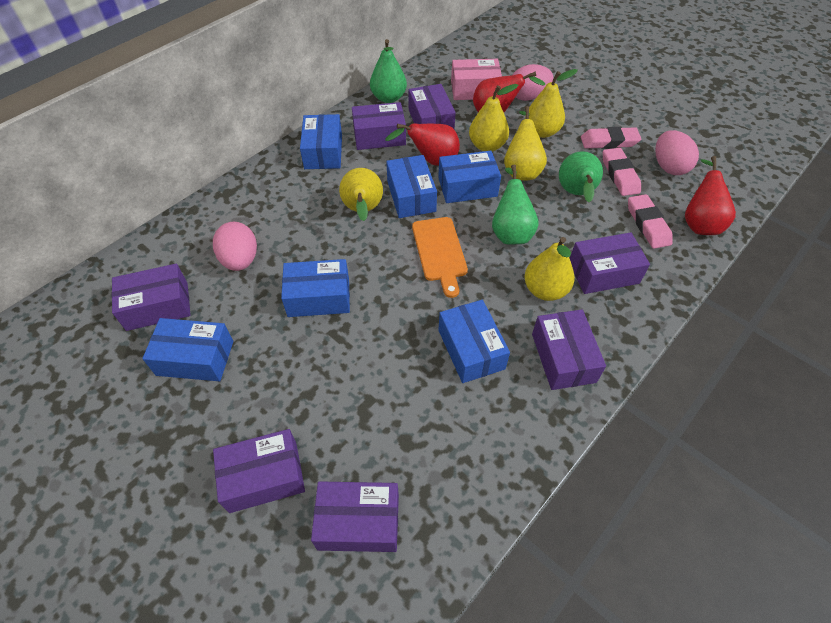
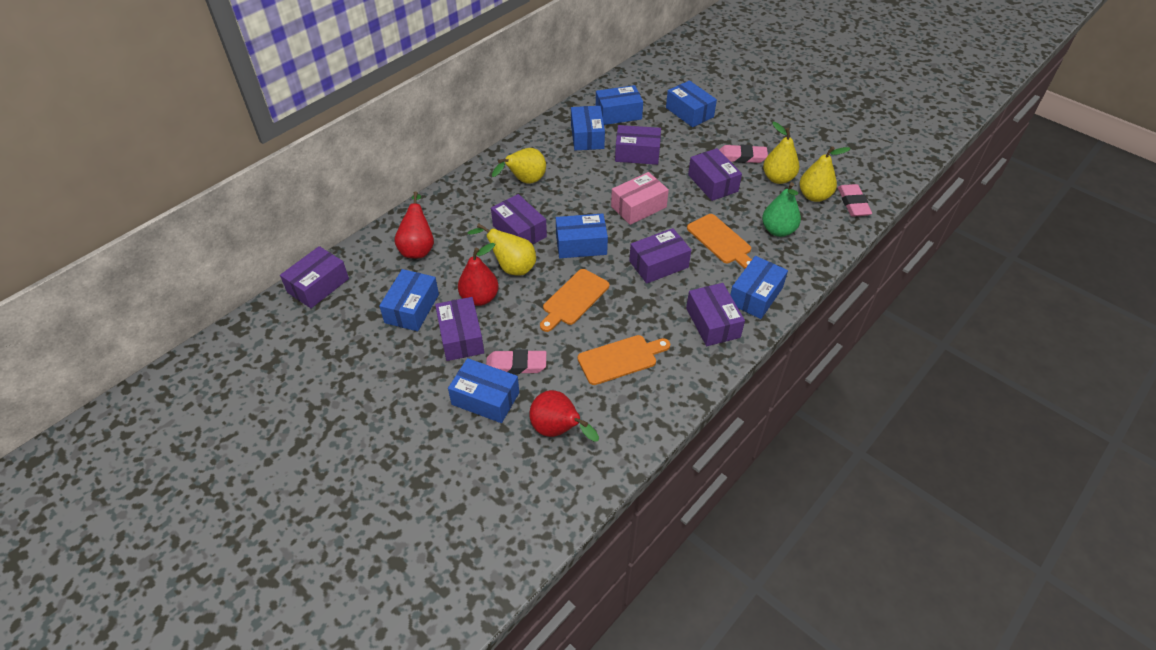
blue box: [142,318,233,381] [281,259,350,317] [300,114,342,169] [386,155,437,218] [438,151,501,203] [439,300,510,383] = 6 -> [379,269,439,331] [448,358,519,423] [556,213,608,258] [571,106,605,150] [596,85,643,125] [666,80,717,127] [730,256,788,319] = 7
green pear: [370,39,407,103] [492,165,539,244] [559,151,603,202] = 3 -> [762,182,801,237] = 1
orange cutting board: [412,217,468,298] = 1 -> [540,269,609,332] [577,335,670,385] [687,214,752,269] = 3
pink egg: [213,222,257,271] [513,64,553,101] [655,130,699,175] = 3 -> none = 0
yellow pear: [339,168,383,221] [469,84,518,152] [504,106,547,181] [524,237,575,301] [525,69,578,138] = 5 -> [467,223,536,275] [492,148,546,184] [763,122,799,184] [799,146,851,202] = 4

